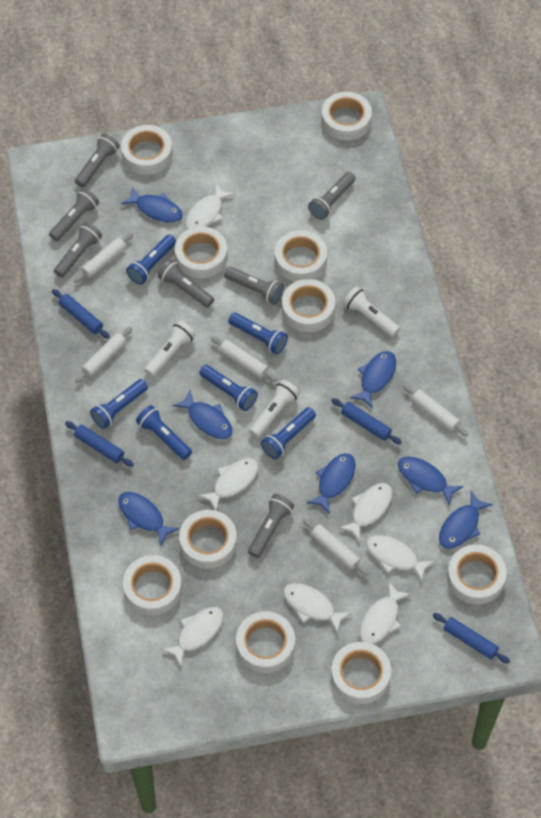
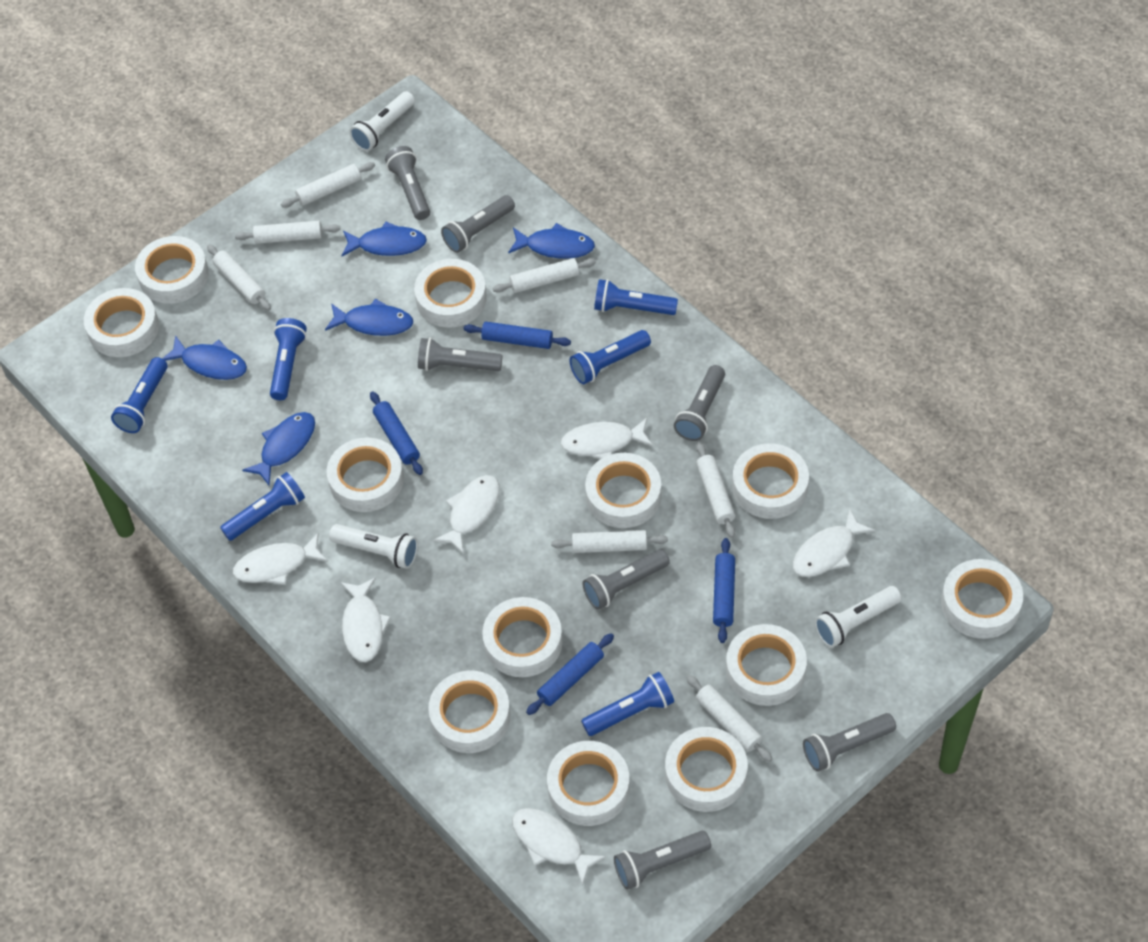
blue fish: [118,492,179,545] [121,187,183,222] [173,390,232,439] [307,453,355,514] [350,351,396,409] [398,457,463,506] [439,491,493,549] = 7 -> [162,335,247,380] [242,412,315,486] [325,299,413,336] [341,222,427,256] [508,223,595,259] = 5
white fish: [162,607,224,667] [185,183,235,229] [198,458,259,511] [283,583,352,634] [339,483,393,542] [359,581,411,644] [366,535,435,583] = 7 -> [233,533,328,585] [340,578,391,662] [433,475,500,555] [512,808,606,886] [561,418,653,459] [793,509,875,577] = 6
white rolling pin: [74,233,133,283] [75,327,132,383] [211,336,277,382] [303,519,369,576] [403,384,469,437] = 5 -> [207,244,271,311] [235,221,340,244] [281,162,375,208] [493,258,596,293] [551,530,668,553] [686,675,772,762] [696,442,735,538] = 7
white tape: [121,125,173,175] [123,555,182,615] [175,226,228,278] [179,510,237,569] [236,611,295,673] [275,230,327,282] [282,279,335,332] [321,92,372,140] [331,642,391,704] [447,545,507,604] = 10 -> [84,288,159,357] [135,236,209,304] [327,437,404,512] [414,259,487,327] [428,671,511,753] [482,597,563,677] [547,741,630,826] [585,453,661,528] [665,727,748,812] [726,624,807,706] [732,443,809,519] [941,559,1023,639] = 12

